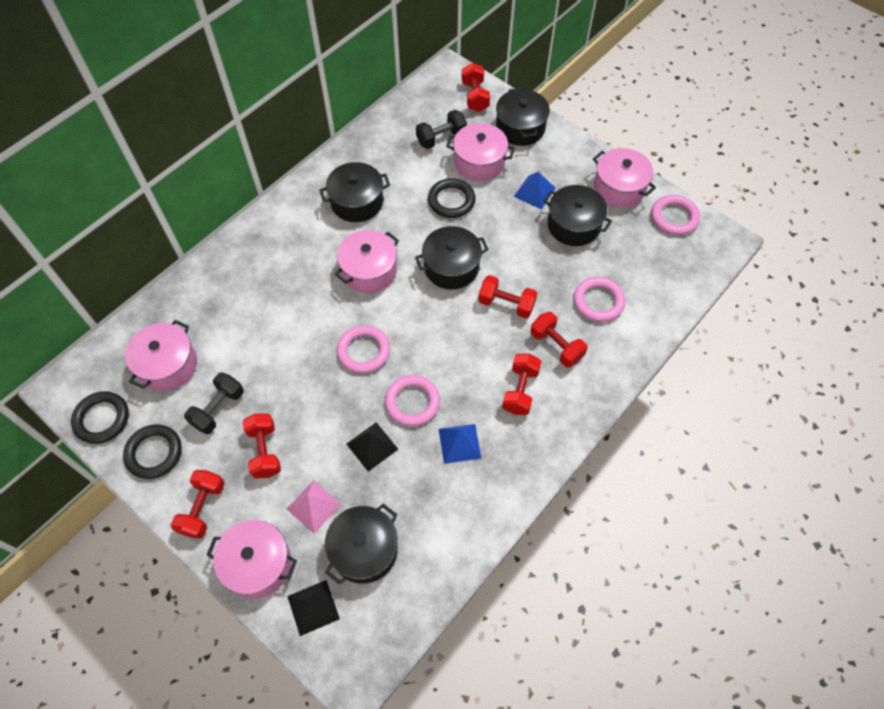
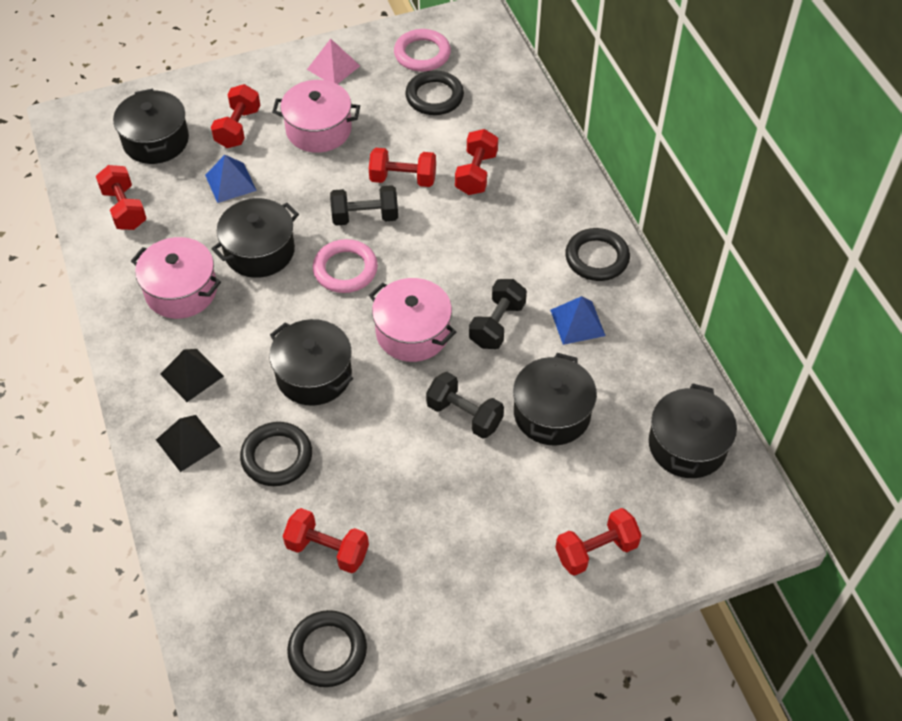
black dumbbell: [184,372,244,434] [416,110,467,149] = 2 -> [330,185,398,226] [426,372,504,439] [469,279,527,349] = 3
black ring: [71,391,129,444] [123,424,182,479] [428,178,476,218] = 3 -> [240,422,312,486] [287,610,367,687] [405,70,464,115] [565,228,630,281] = 4
pink pot: [125,320,197,391] [207,520,297,598] [335,230,399,293] [446,123,515,181] [593,148,656,208] = 5 -> [131,237,221,319] [272,80,360,153] [369,278,456,362] = 3
pink ring: [337,325,390,373] [385,375,440,426] [574,277,625,322] [651,195,700,235] = 4 -> [313,239,378,293] [394,29,451,72] = 2

